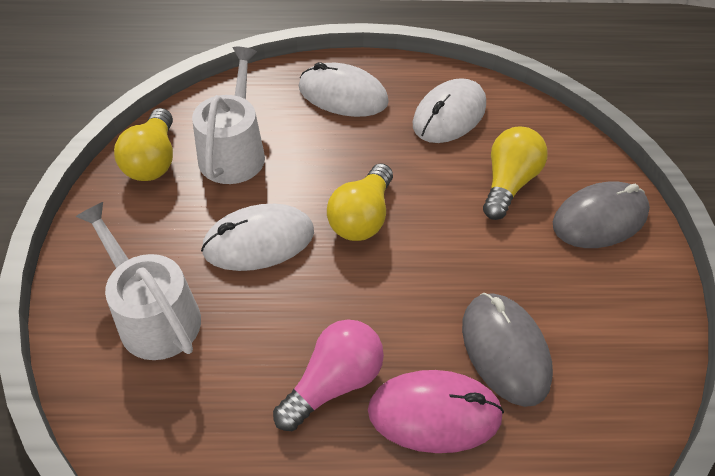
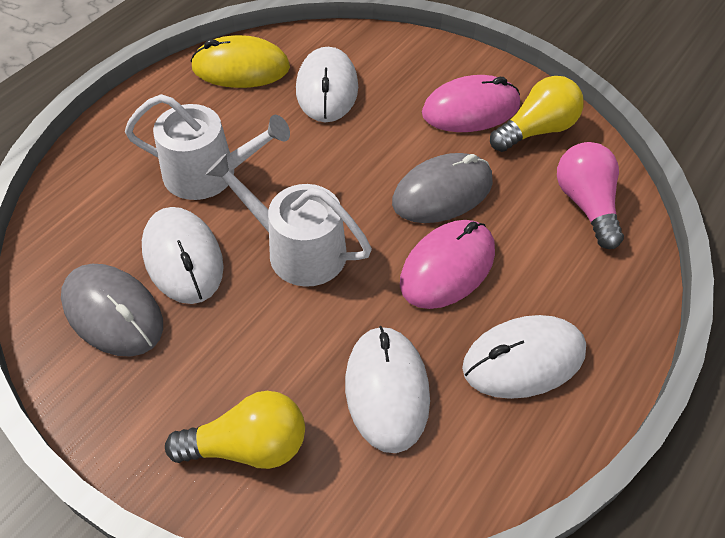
pink mouse: [368,370,504,453] = 1 -> [400,220,495,309] [422,75,520,132] = 2
white mouse: [201,204,314,271] [299,62,389,117] [413,78,486,143] = 3 -> [142,207,224,304] [296,47,358,122] [345,326,430,453] [462,315,586,399] = 4
yellow light bulb: [114,108,173,181] [327,163,393,241] [483,127,547,220] = 3 -> [165,391,305,469] [490,76,584,152] = 2
yellow mouse: none = 0 -> [190,35,290,88] = 1

